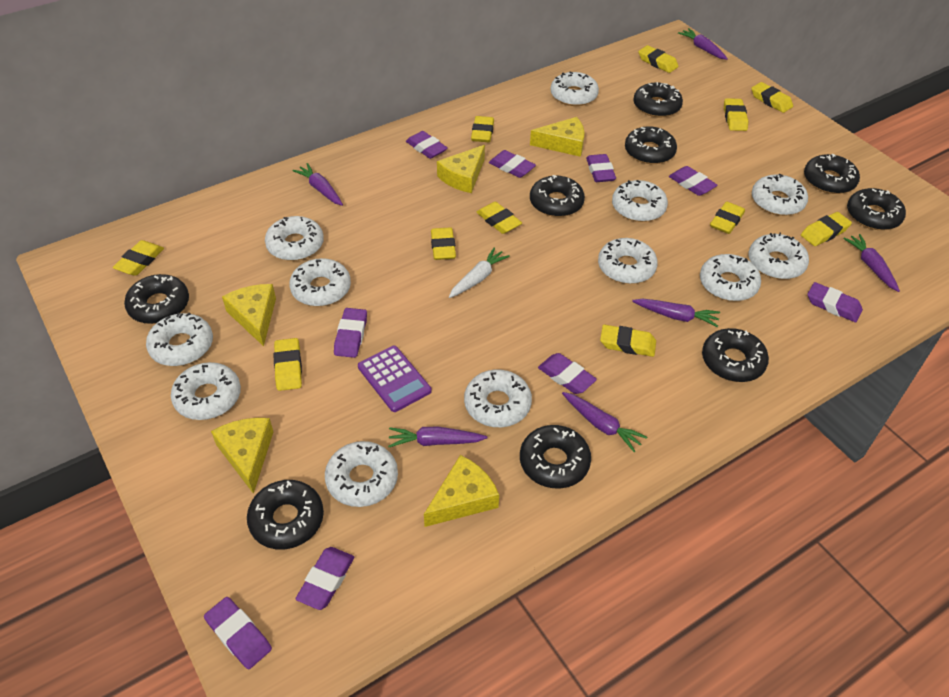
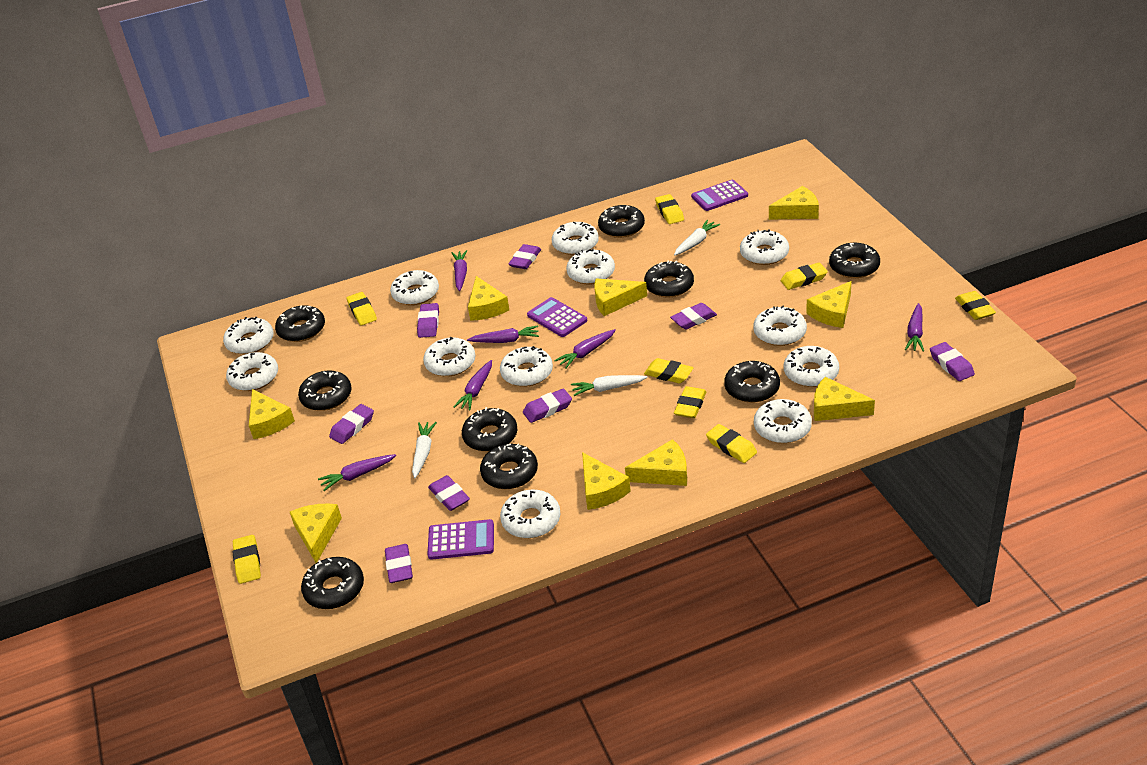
purple calculator: [358,346,431,412] = 1 -> [427,519,494,560] [527,297,587,337] [691,180,748,211] = 3
purple eraser: [204,597,272,669] [296,547,354,610] [334,308,367,358] [406,131,447,159] [489,150,536,178] [538,353,597,394] [586,154,616,182] [669,166,717,196] [807,282,863,322] = 9 -> [329,404,374,444] [385,544,413,583] [417,303,439,338] [428,475,470,511] [508,244,541,269] [523,388,572,423] [670,303,717,330] [930,342,975,381] = 8
white carrot: [449,247,510,298] = 1 -> [412,422,437,478] [571,375,647,396] [674,220,720,256] = 3
yellow cheese: [211,418,273,494] [222,284,276,346] [424,455,499,527] [437,145,485,193] [530,117,584,157] = 5 -> [249,389,295,439] [290,504,342,563] [468,276,509,321] [582,452,631,510] [594,278,647,316] [625,439,687,486] [769,186,819,220] [806,281,852,328] [814,377,875,421] = 9
yellow eraser: [113,240,164,276] [274,338,302,391] [431,227,456,260] [471,116,494,142] [476,202,522,234] [600,325,656,357] [638,45,679,73] [710,202,745,234] [724,98,748,131] [751,82,793,113] [801,212,852,246] = 11 -> [233,535,261,584] [347,292,377,325] [644,358,693,384] [655,194,684,224] [674,386,706,418] [706,424,757,463] [781,263,828,290] [955,291,996,320] = 8

